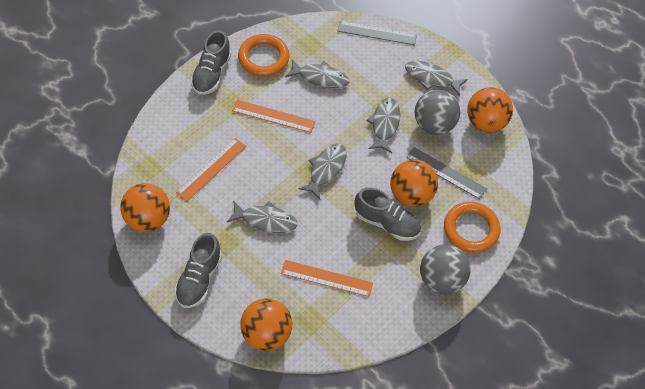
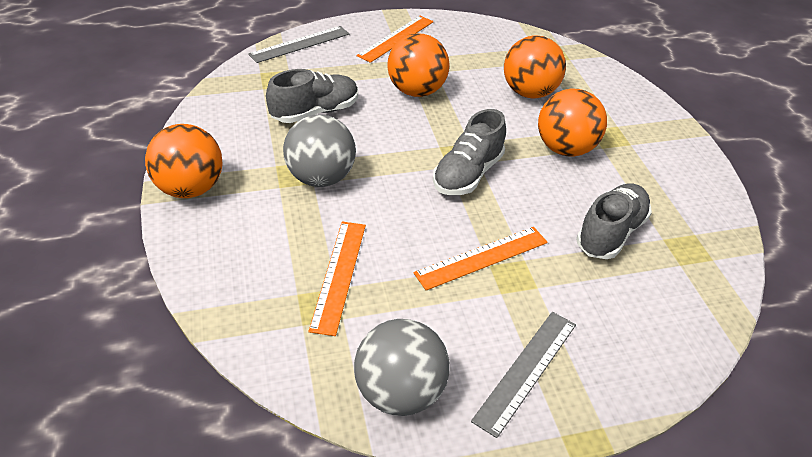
grey fish: [227,201,298,233] [285,60,349,88] [299,144,347,200] [367,98,400,153] [405,61,468,96] = 5 -> none = 0
orange ring: [238,34,289,77] [444,202,500,253] = 2 -> none = 0

